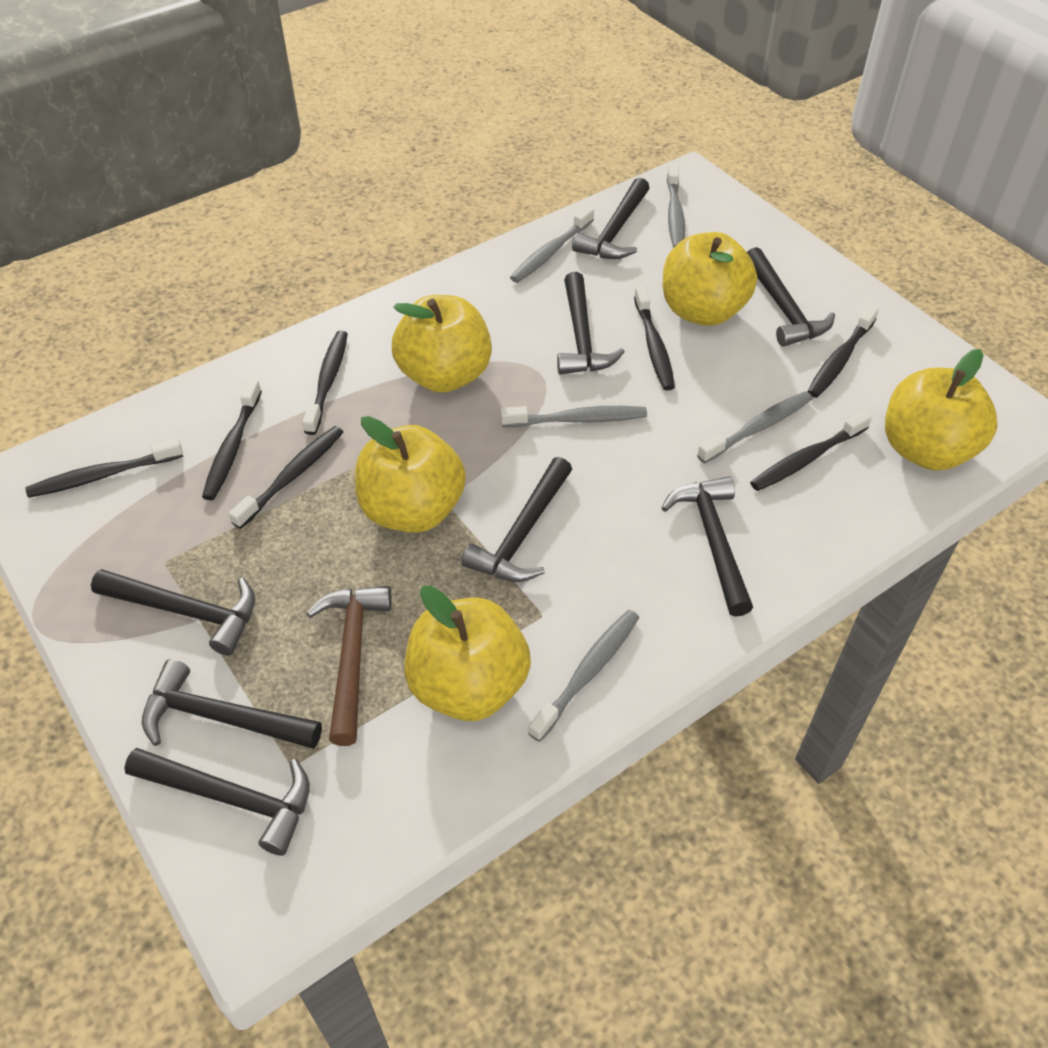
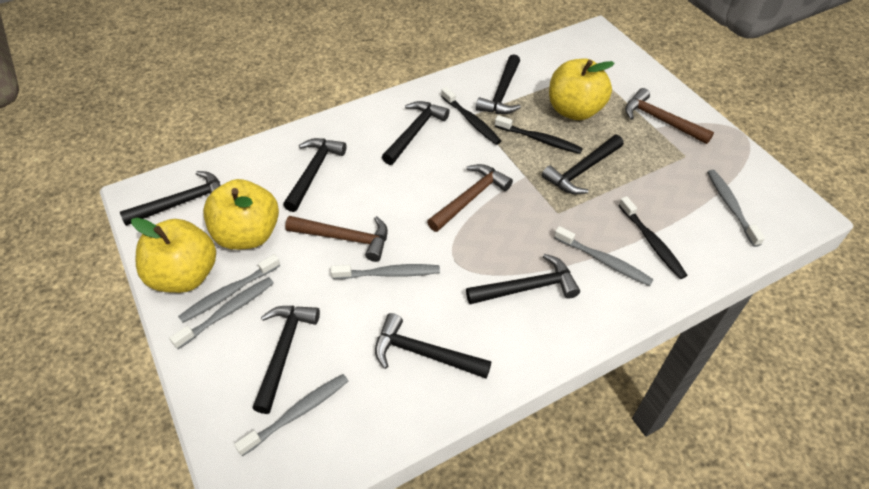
black toothbrush: [25,438,183,498] [202,380,262,500] [229,426,343,529] [302,331,348,435] [634,286,675,390] [750,411,872,491] [807,305,879,398] = 7 -> [441,87,501,145] [495,115,583,154] [619,196,688,279] = 3
brown hammer: [307,586,392,746] = 1 -> [285,216,388,262] [427,164,513,232] [625,88,714,144] = 3
grey toothbrush: [500,406,647,427] [510,206,594,283] [528,610,639,742] [667,164,685,248] [697,391,813,463] = 5 -> [169,277,274,349] [178,254,280,323] [234,374,348,456] [331,264,440,279] [554,226,654,286] [707,170,765,247] = 6
yellow apple: [355,416,466,533] [392,295,492,393] [404,585,531,721] [663,232,757,326] [885,349,997,471] = 5 -> [131,218,216,293] [203,179,279,250] [549,59,615,120] = 3

